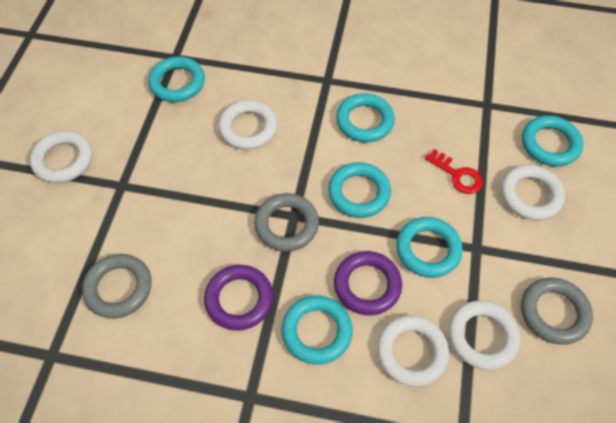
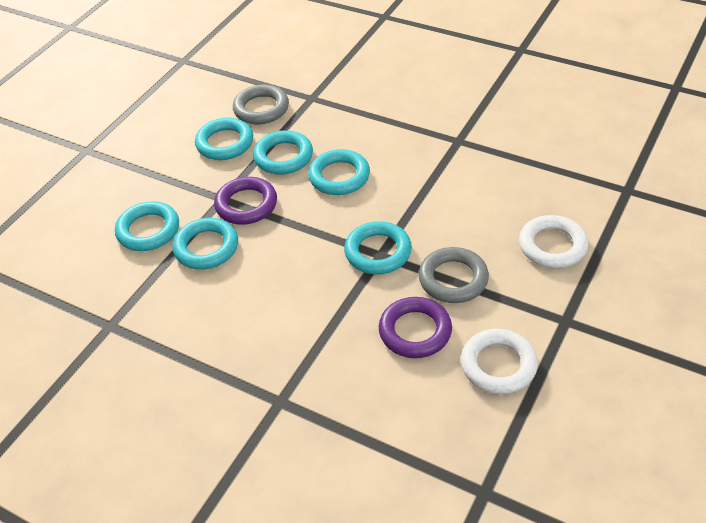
grey ring: [82,254,151,319] [254,193,319,252] [521,278,593,345] = 3 -> [233,84,289,124] [419,247,489,303] = 2
red key: [425,149,483,194] = 1 -> none = 0
white ring: [30,131,92,183] [218,100,277,150] [377,315,449,387] [448,300,520,370] [501,165,565,220] = 5 -> [461,329,538,394] [519,215,588,268] = 2

